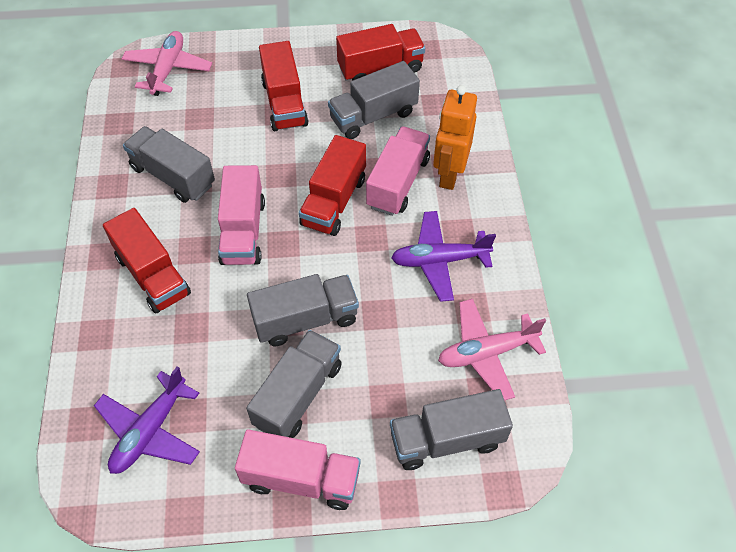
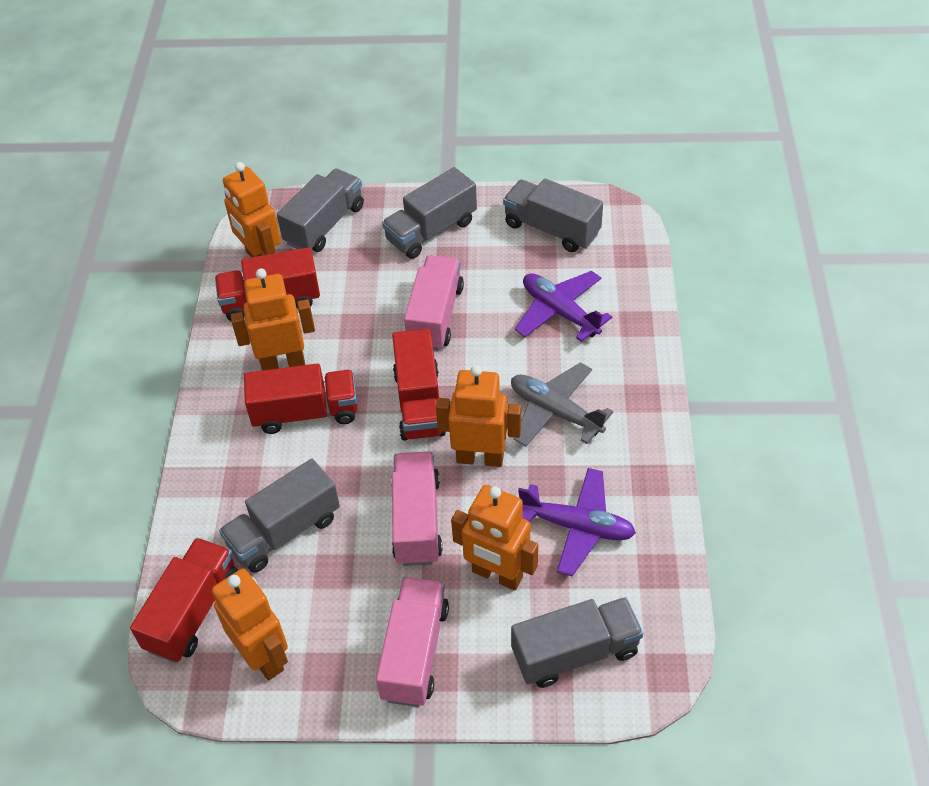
grey plane: none = 0 -> [511,362,613,446] = 1
orange robot: [433,85,477,190] = 1 -> [212,569,288,681] [223,162,281,257] [231,269,315,371] [436,365,521,467] [451,485,538,590] = 5
pink plane: [121,31,212,96] [438,299,546,401] = 2 -> none = 0

